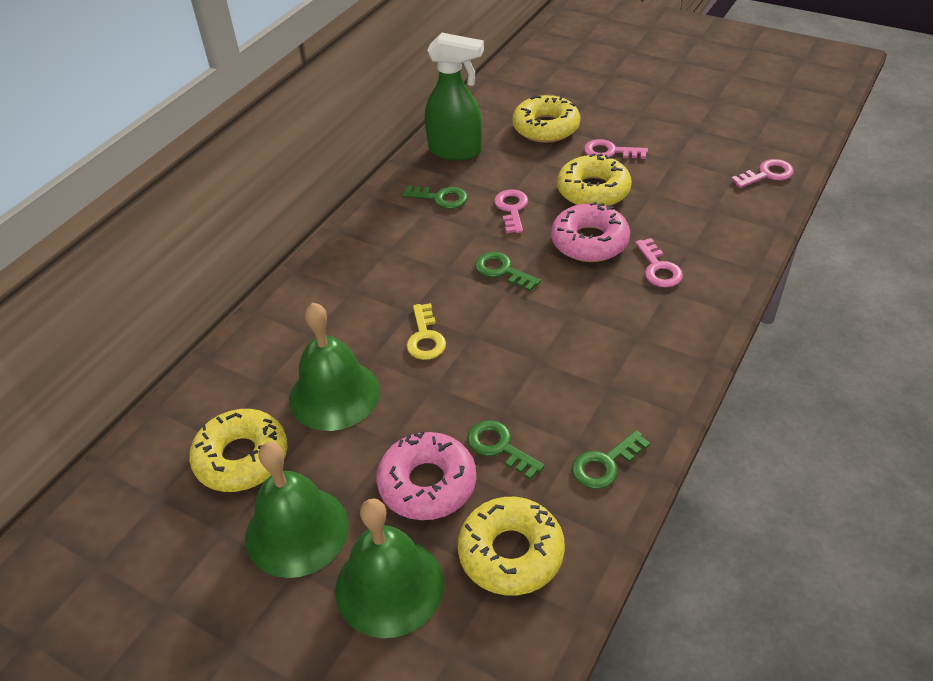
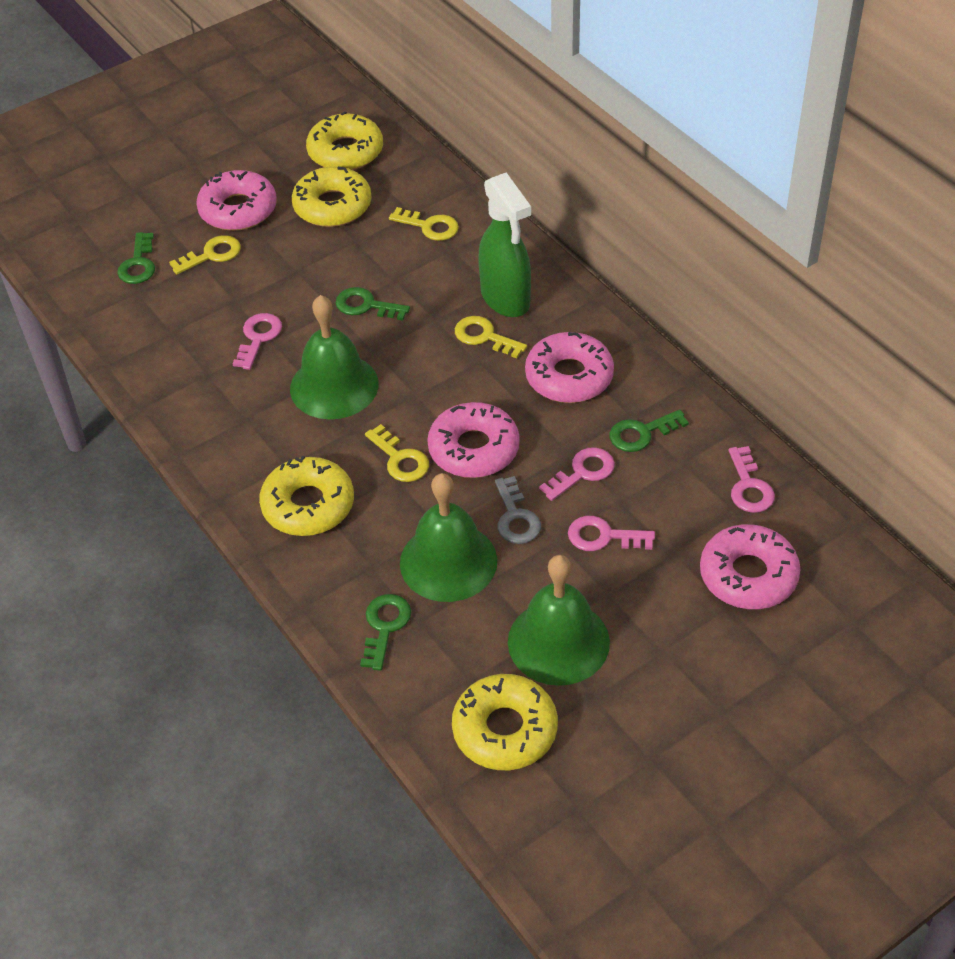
grey key: none = 0 -> [495,476,541,544] = 1
pink donut: [376,431,476,520] [551,202,630,262] = 2 -> [196,170,277,231] [427,402,520,478] [525,332,614,403] [700,524,801,609] = 4
yellow key: [406,303,446,360] = 1 -> [169,235,241,274] [365,424,429,482] [389,207,459,241] [455,316,527,359] = 4

